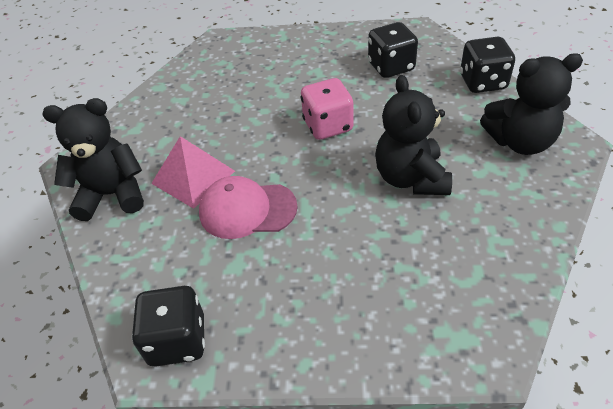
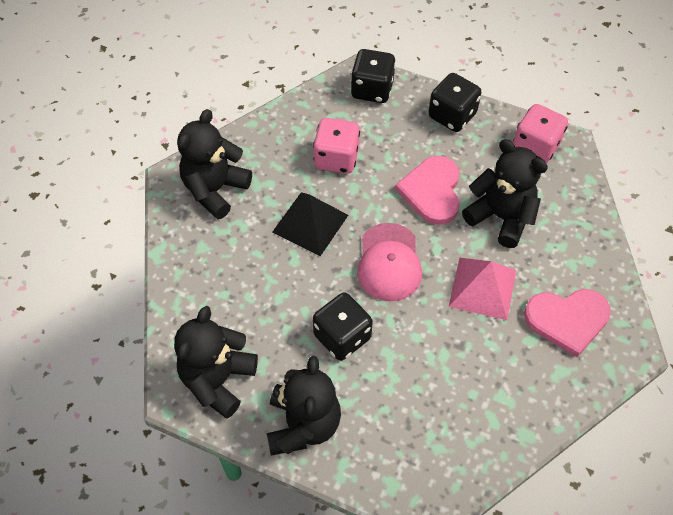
black pyramid: none = 0 -> [272,192,348,256] = 1
black teddy bear: [42,98,144,221] [375,75,452,195] [480,53,583,155] = 3 -> [174,306,258,419] [177,109,252,220] [267,356,341,455] [462,139,548,248] = 4
pink dice: [301,78,354,140] = 1 -> [313,118,360,174] [513,104,568,163] = 2
pink heart: none = 0 -> [395,156,460,225] [524,289,611,357] = 2

